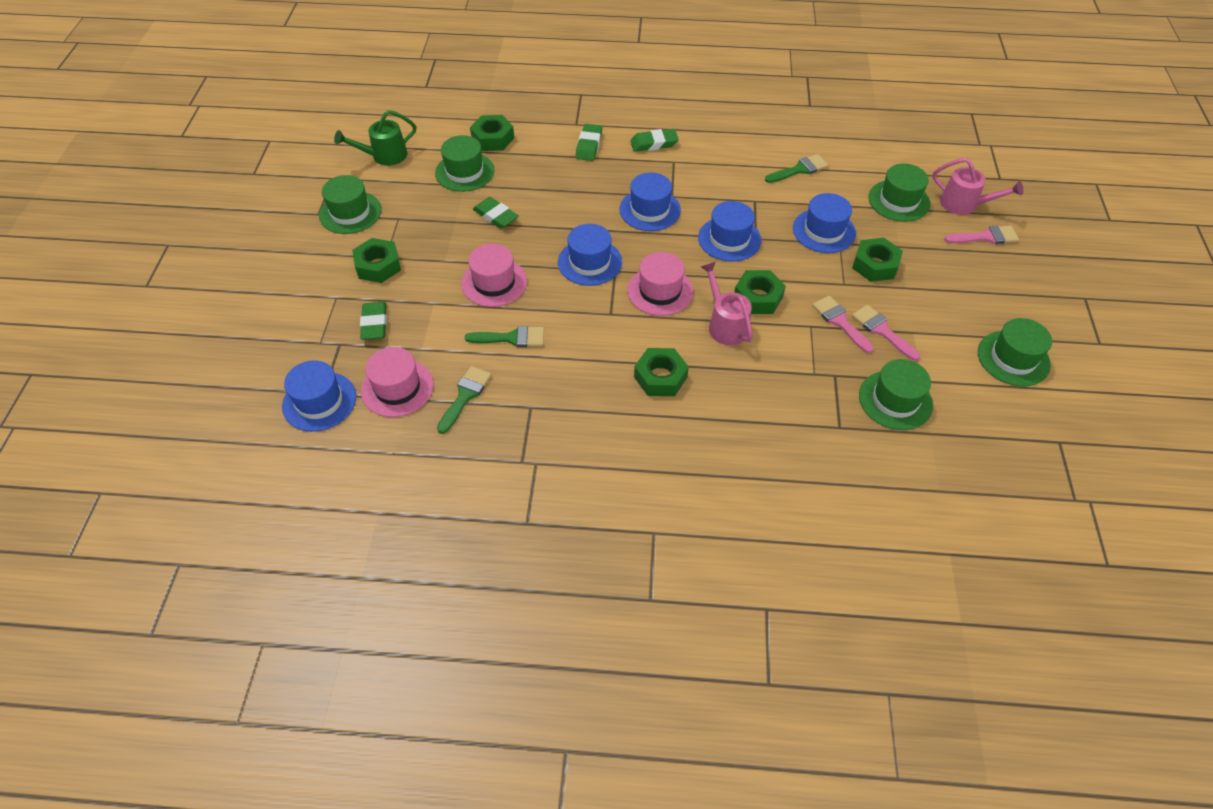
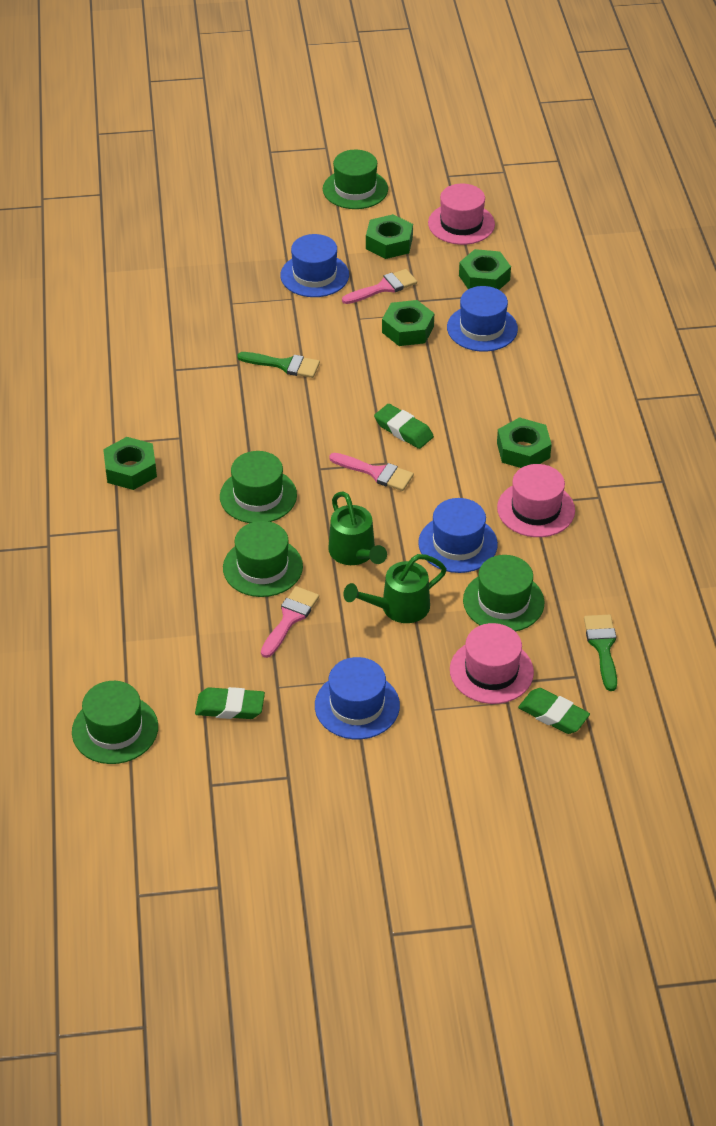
blue hat: [282,360,356,432] [558,224,622,286] [619,172,681,231] [698,201,761,262] [793,193,856,253] = 5 -> [280,234,349,297] [315,657,400,739] [418,498,498,573] [447,286,518,352] = 4
green brush: [437,366,492,434] [465,326,544,347] [765,154,828,183] = 3 -> [237,352,320,378] [584,615,617,691] = 2
green eraser: [360,302,387,340] [473,197,519,229] [576,124,602,161] [630,129,679,152] = 4 -> [195,687,265,719] [374,404,434,449] [518,688,590,734] = 3
green watering can: [334,110,416,166] = 1 -> [328,492,387,565] [343,554,447,623] = 2
pink watering can: [701,262,753,345] [932,158,1023,215] = 2 -> none = 0

